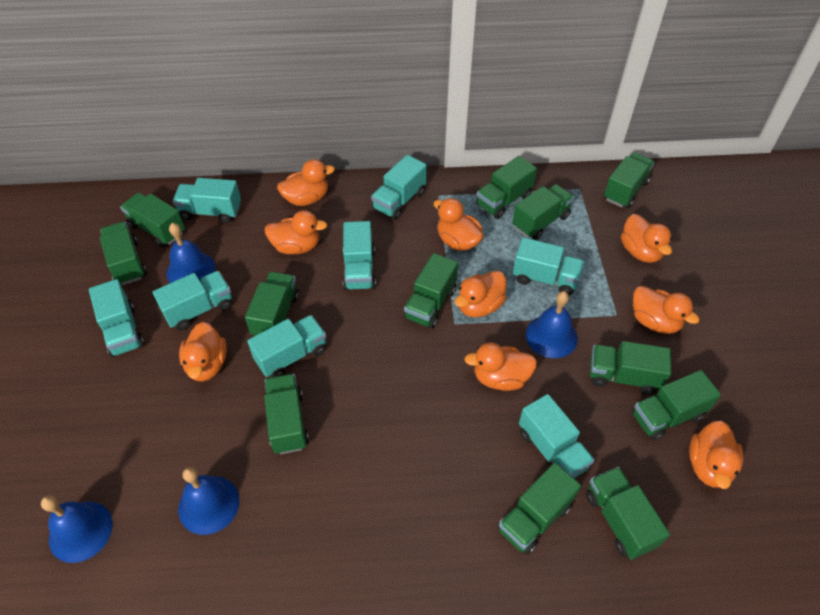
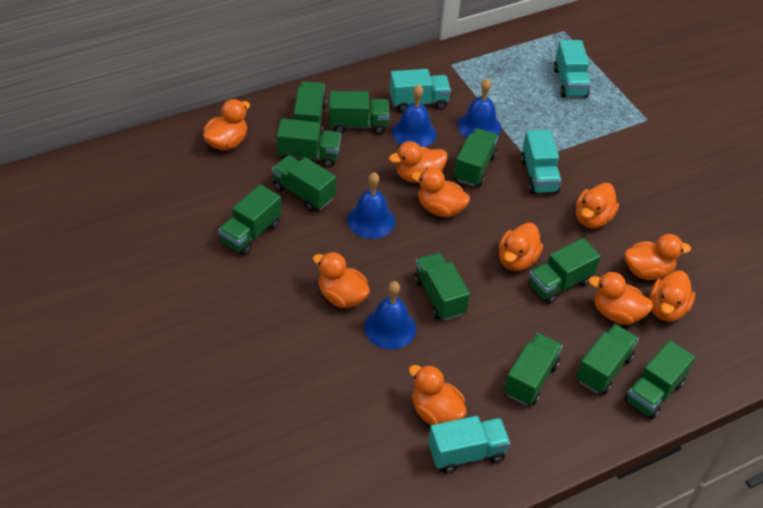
green truck: [100,222,147,285] [120,193,185,247] [245,272,299,336] [264,374,309,454] [404,253,458,329] [476,156,537,219] [498,463,581,555] [512,184,574,240] [586,467,670,560] [590,341,671,395] [603,153,655,208] [632,370,721,440] = 12 -> [218,184,281,255] [272,155,336,212] [277,118,341,167] [294,81,327,135] [329,91,389,134] [414,253,470,321] [453,128,498,187] [504,333,563,406] [528,238,601,304] [576,324,639,394] [624,340,695,419] = 11
orange duck: [179,322,227,382] [265,210,327,254] [277,159,335,206] [433,198,484,251] [455,271,507,317] [464,342,537,391] [621,214,672,263] [633,286,700,334] [689,421,743,489] = 9 -> [203,99,250,150] [313,252,370,308] [389,141,448,183] [409,365,467,425] [411,167,470,217] [499,222,543,271] [576,183,619,228] [588,272,653,325] [625,234,691,280] [649,270,695,322] = 10
turquoise truck: [89,279,144,357] [153,271,232,330] [173,178,241,223] [247,315,326,377] [343,221,376,290] [371,155,427,220] [513,237,584,295] [519,394,595,478] = 8 -> [390,69,451,112] [428,416,511,474] [521,130,561,194] [553,40,591,98] = 4

